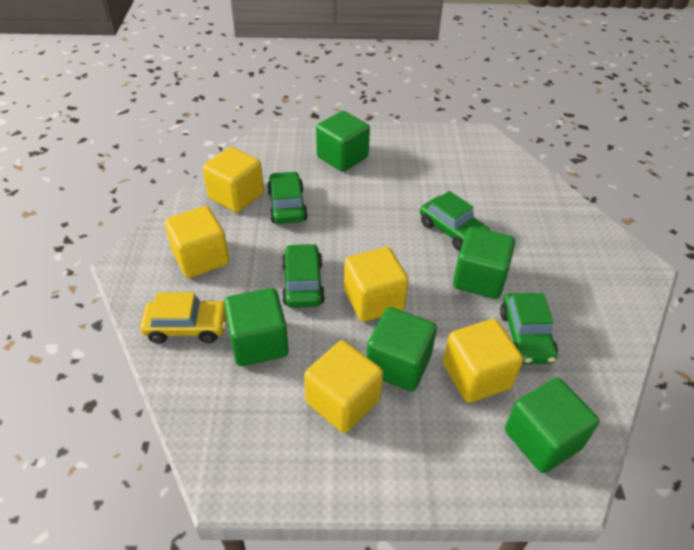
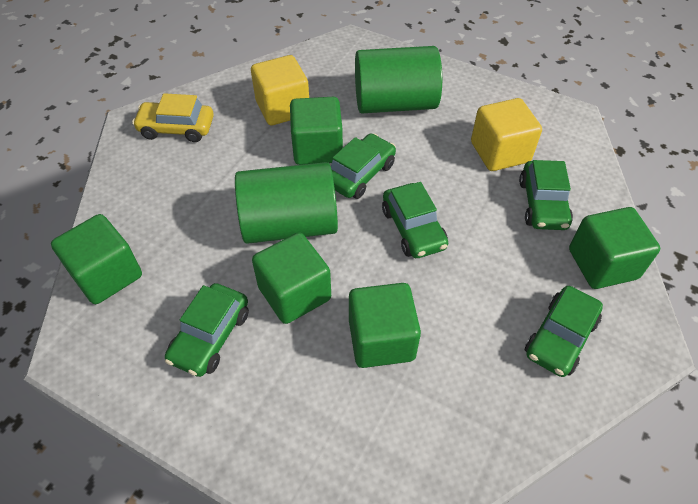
green car: [267,171,308,224] [282,243,325,308] [420,191,490,251] [500,293,558,364] = 4 -> [165,283,249,377] [331,133,396,199] [382,182,448,258] [519,160,573,230] [525,286,603,377] = 5
green cylinder: none = 0 -> [235,162,338,244] [355,46,442,113] = 2
yellow cube: [165,206,229,278] [202,147,264,213] [304,341,383,433] [344,247,409,322] [443,319,523,403] = 5 -> [251,55,309,125] [471,98,542,171] = 2

